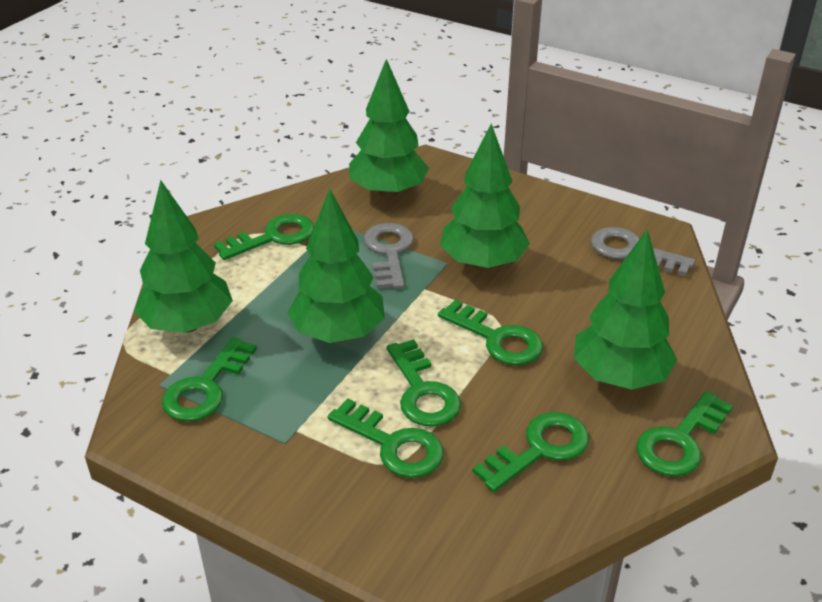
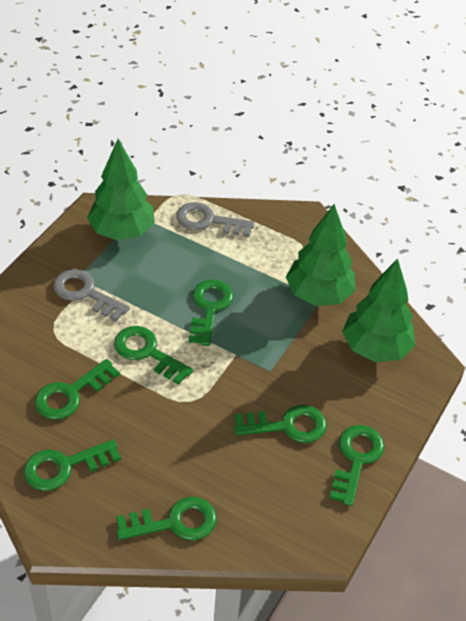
green tree: [134,180,233,333] [287,188,385,343] [349,59,429,198] [440,124,530,270] [574,229,677,390] = 5 -> [87,139,155,241] [286,204,355,306] [342,259,415,362] = 3

